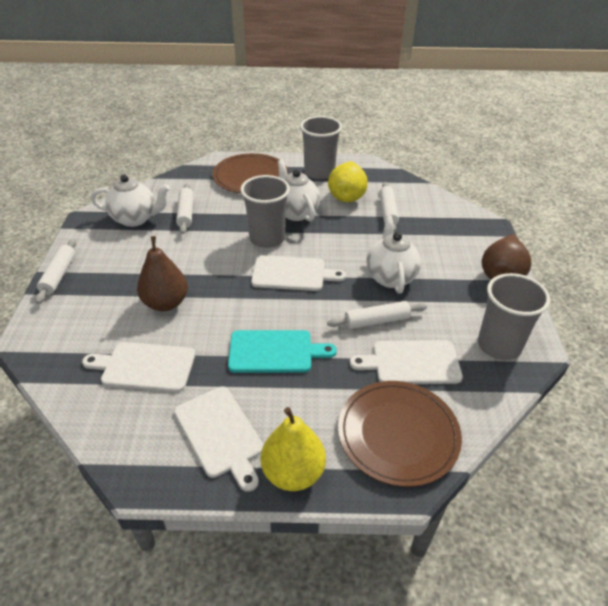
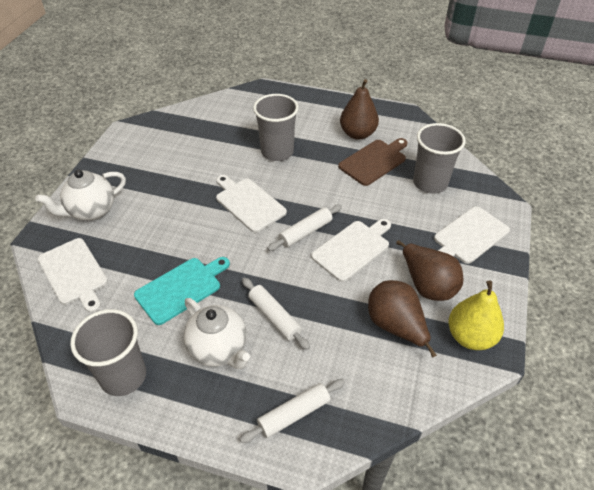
brown cutting board: none = 0 -> [338,138,408,186] = 1
brown pear: [137,236,188,311] [482,234,531,280] = 2 -> [340,79,379,140] [368,280,437,358] [396,240,463,301] = 3
brown plate: [213,153,288,193] [338,381,462,487] = 2 -> none = 0
white rolling pin: [35,239,76,304] [176,183,194,234] [327,301,427,329] [380,182,399,232] = 4 -> [240,379,345,443] [242,278,310,350] [267,204,342,251] = 3
white teapot: [91,175,170,227] [278,160,320,221] [366,215,421,294] = 3 -> [35,170,126,221] [184,298,250,369] = 2
yellow pear: [261,407,326,491] [328,161,368,202] = 2 -> [449,280,504,350] = 1

